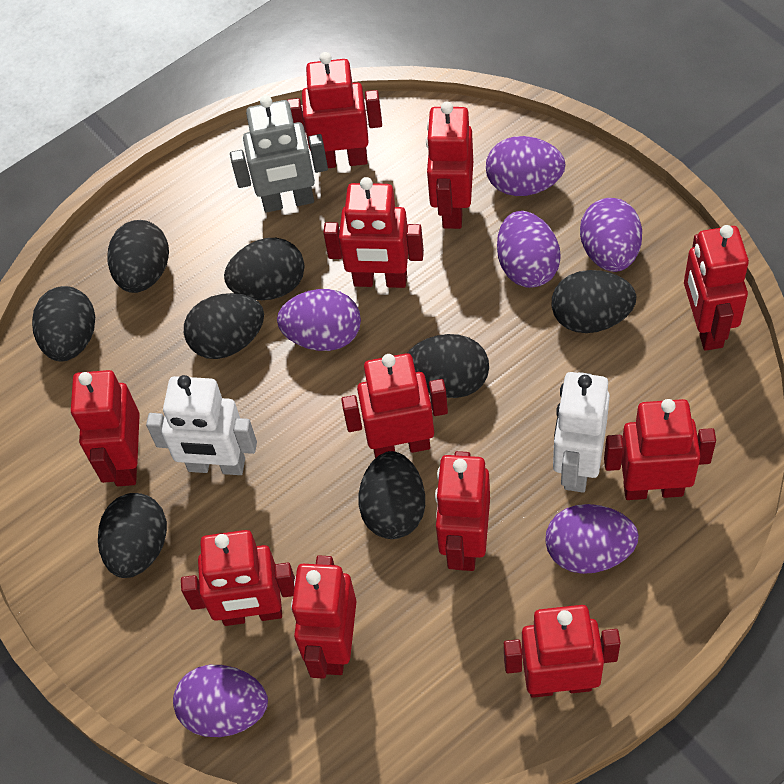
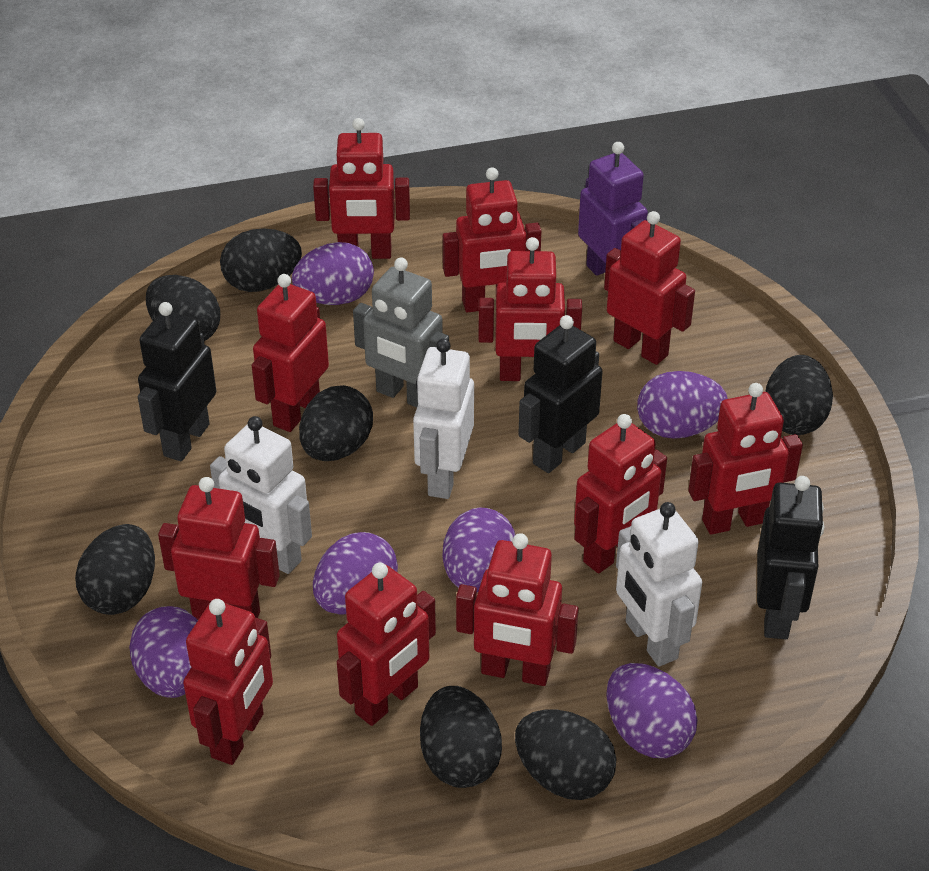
black egg: [32,286,95,361] [98,493,167,578] [108,220,169,293] [184,293,264,359] [224,238,305,300] [358,451,425,539] [408,334,489,398] [552,270,636,333] = 8 -> [75,524,155,615] [146,275,220,341] [220,228,302,292] [299,385,373,461] [420,686,502,788] [515,710,616,800] [765,355,833,435] = 7
black robot: none = 0 -> [138,302,216,461] [518,315,602,473] [757,476,824,639] = 3
purple robot: none = 0 -> [578,142,648,276] = 1
white robot: [146,375,257,475] [553,372,610,492] = 2 -> [210,416,312,574] [413,338,474,499] [616,502,702,666] = 3

